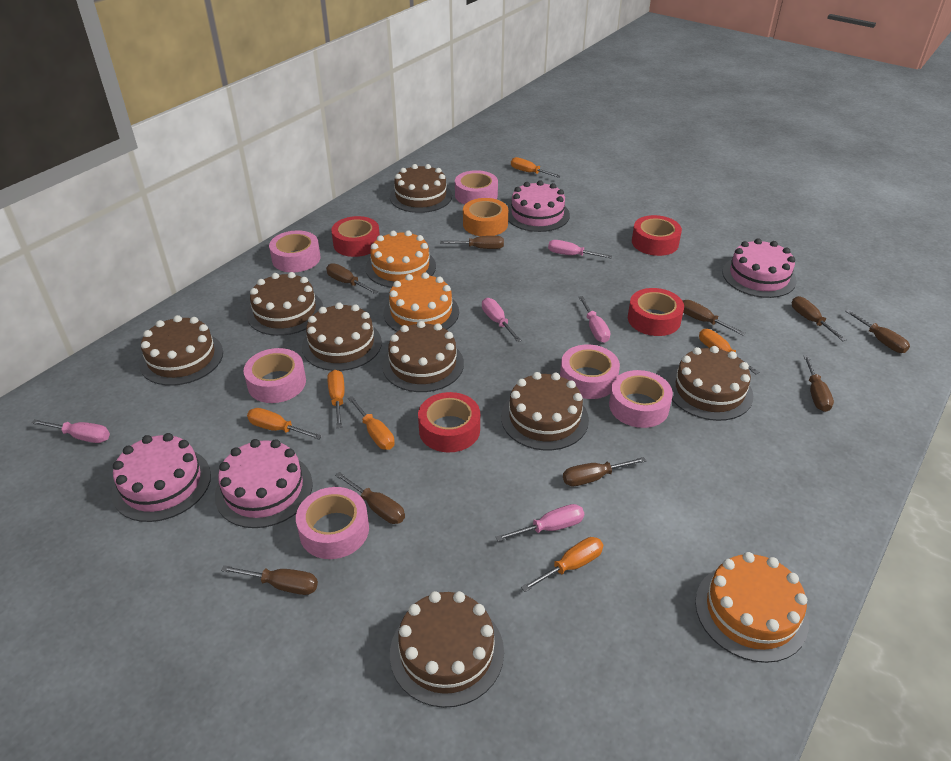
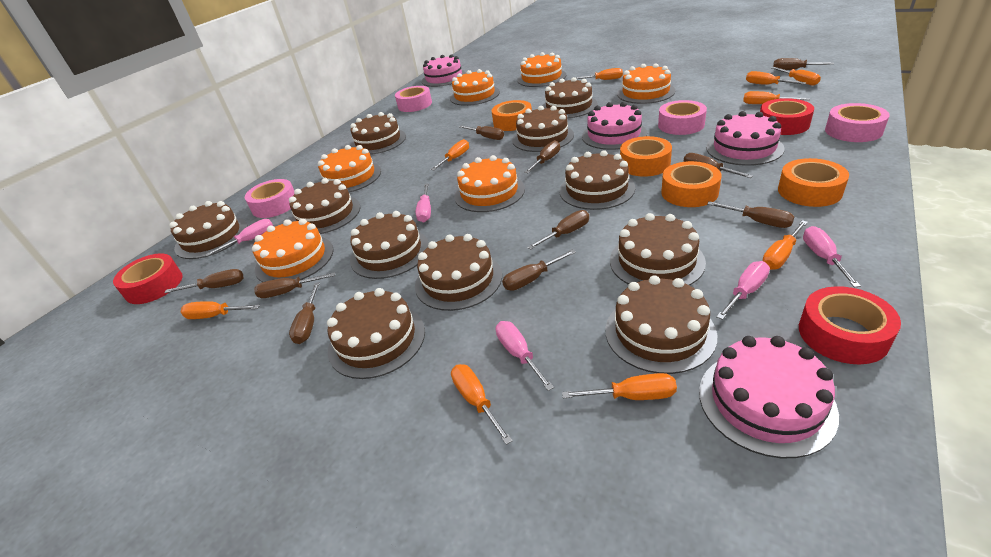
brown cake: [139,315,223,386] [247,272,323,336] [302,302,382,371] [382,321,464,392] [390,164,452,213] [390,591,504,708] [501,372,589,450] [667,346,753,421] = 8 -> [169,201,248,259] [289,178,360,234] [327,288,425,379] [350,112,406,155] [350,211,429,279] [415,234,502,311] [512,106,574,152] [542,77,598,118] [559,150,635,210] [605,275,717,374] [610,213,706,286] = 11
brown screwdriver: [221,565,318,595] [326,263,378,294] [335,472,405,524] [440,236,504,249] [563,457,646,486] [683,300,746,336] [792,296,847,341] [803,355,834,412] [845,309,910,353] = 9 -> [164,269,243,293] [254,272,335,298] [289,282,320,344] [460,125,504,140] [502,249,576,291] [524,140,560,173] [527,210,589,250] [684,153,753,178] [707,201,794,228] [773,58,834,70] = 10
orange cake: [366,230,436,288] [384,272,459,332] [695,552,809,663] = 3 -> [252,219,334,282] [318,145,381,192] [450,69,500,106] [454,155,525,212] [517,52,566,87] [617,63,675,104] = 6
orange screwdriver: [247,408,322,440] [328,370,345,428] [348,396,395,450] [511,157,561,178] [521,537,603,592] [699,329,760,374] = 6 -> [181,301,260,319] [431,139,469,170] [451,364,513,445] [562,373,677,400] [576,68,623,80] [743,91,810,104] [746,71,806,85] [762,220,808,270] [771,67,821,86] = 9
orange tape: [463,198,508,236] = 1 -> [492,100,532,131] [620,136,672,177] [661,161,722,207] [778,158,849,207] = 4
pink tape: [244,348,306,403] [269,230,320,272] [296,487,369,559] [455,170,498,205] [560,344,620,399] [609,370,673,428] = 6 -> [245,179,294,218] [395,86,432,112] [658,100,707,135] [825,103,889,142] = 4
red tape: [331,216,380,257] [418,392,480,453] [628,288,684,336] [632,215,682,256] = 4 -> [113,253,183,304] [760,98,814,135] [799,286,901,364] = 3

